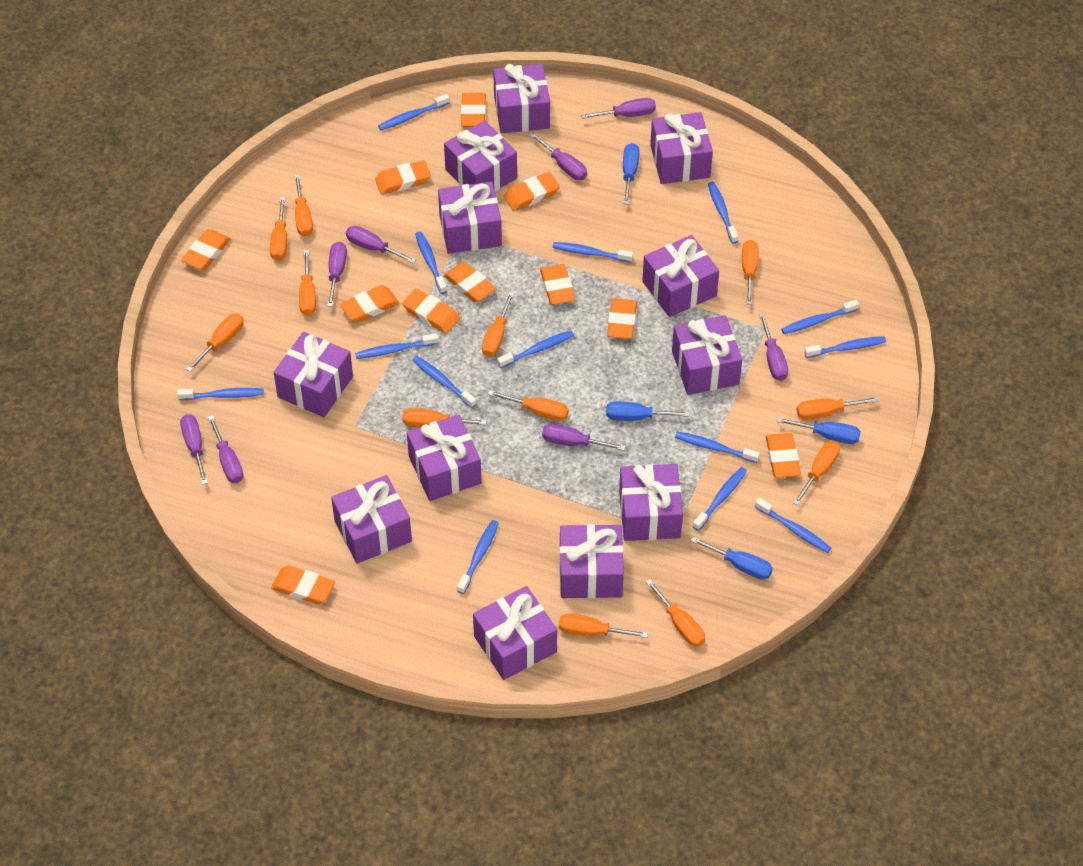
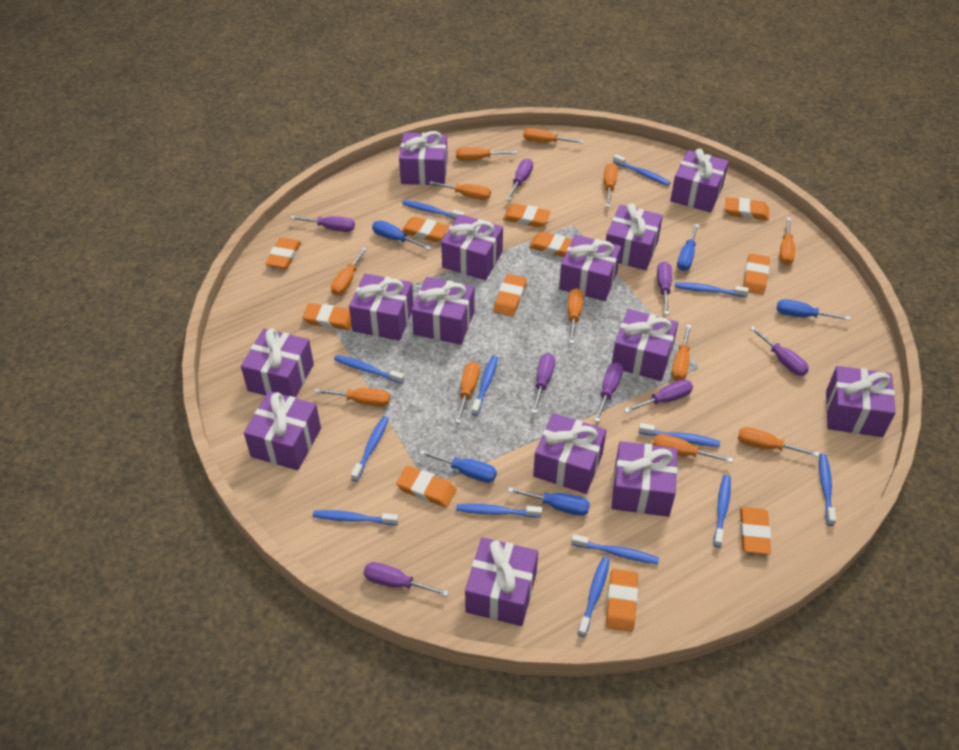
blue screwdriver: [606,401,690,421] [623,143,640,204] [690,537,773,580] [777,417,861,444] = 4 -> [372,220,431,250] [420,450,497,483] [508,487,590,516] [677,224,699,271] [777,299,850,320] = 5
blue toothbrush: [177,388,264,400] [355,333,439,359] [378,94,450,130] [412,356,477,408] [415,231,447,294] [457,520,499,594] [497,331,574,368] [552,242,633,263] [675,432,760,463] [693,467,747,531] [708,182,738,243] [755,498,831,553] [781,300,859,334] [804,336,886,358] = 14 -> [313,510,398,525] [334,355,404,384] [351,416,389,482] [402,200,465,220] [456,504,542,518] [471,356,498,416] [571,534,659,564] [578,557,610,637] [613,154,671,186] [639,423,720,447] [675,282,749,297] [713,475,731,548] [819,454,836,526] = 13
purple gift: [274,332,353,417] [331,475,412,564] [407,415,482,501] [438,181,502,254] [444,121,517,191] [473,586,557,680] [493,64,550,133] [559,524,624,598] [619,464,683,541] [642,235,719,317] [650,112,713,184] [672,315,742,395] = 12 -> [241,328,314,397] [244,391,321,470] [349,274,414,341] [399,131,448,185] [412,277,475,345] [441,214,503,280] [465,537,538,626] [533,413,606,494] [559,235,621,301] [606,203,663,270] [611,441,677,517] [612,309,678,381] [670,148,729,213] [826,366,896,437] = 14

